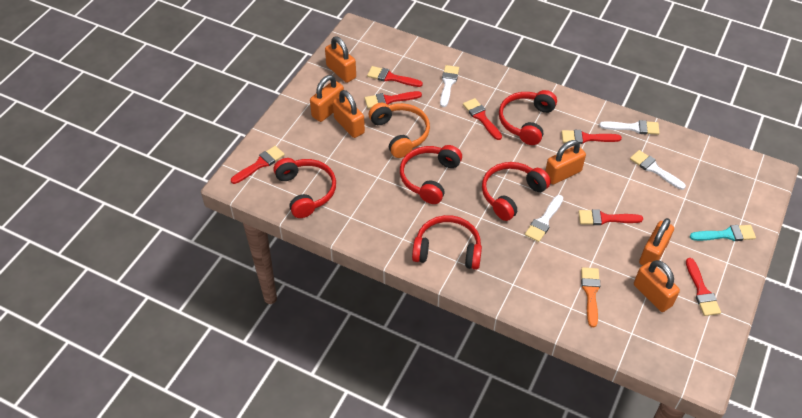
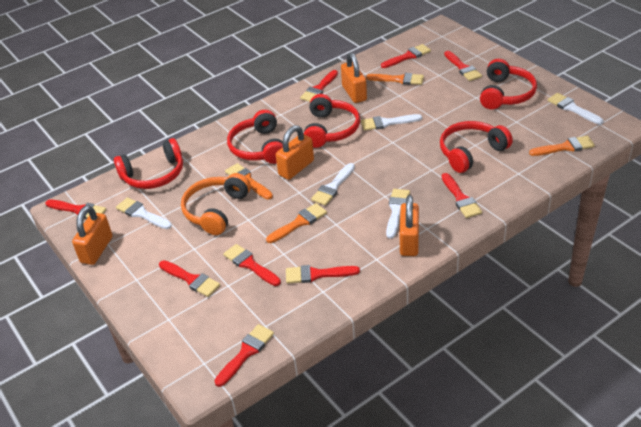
orange brush: [581,267,600,327] = 1 -> [225,163,273,200] [266,203,327,243] [366,73,424,85] [529,136,595,156] = 4
orange padlock: [310,75,344,122] [325,36,356,83] [333,90,365,138] [545,140,586,185] [634,260,680,312] [639,218,674,266] = 6 -> [72,205,113,265] [276,125,314,180] [341,52,367,103] [400,195,419,256] = 4
red brush: [231,146,285,184] [365,91,422,109] [367,66,423,87] [463,98,502,140] [561,130,622,144] [578,209,643,225] [686,258,721,316] = 7 -> [45,200,106,219] [159,260,220,297] [215,324,274,387] [223,244,281,286] [286,265,360,284] [300,70,338,102] [381,44,431,68] [442,173,482,218] [444,51,482,81] = 9
turquoise brush: [690,225,756,241] = 1 -> none = 0
white brush: [440,65,459,107] [525,195,563,242] [599,120,660,135] [630,150,686,190] = 4 -> [116,197,172,229] [311,163,355,206] [361,114,422,131] [386,189,410,239] [548,93,604,125] = 5

